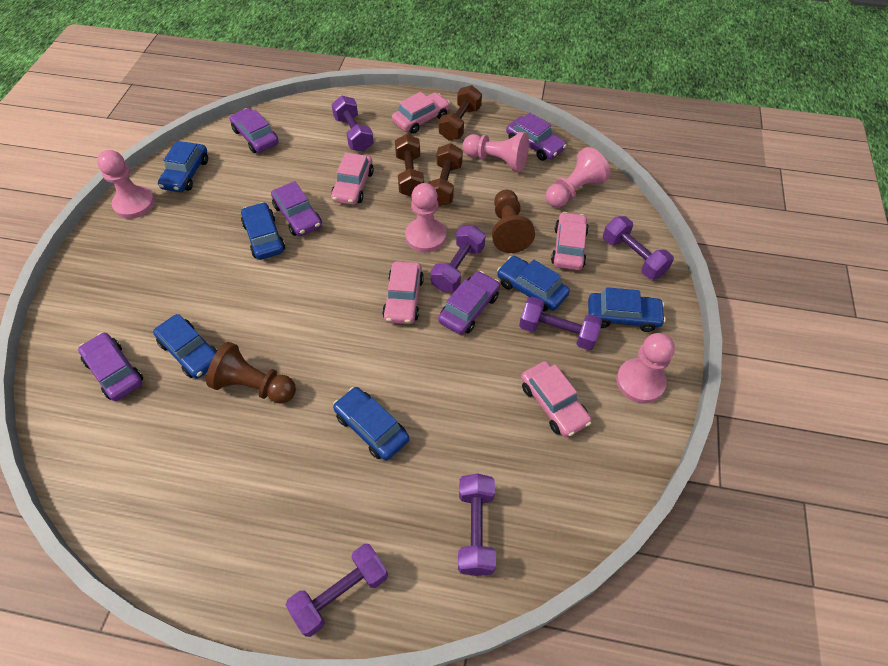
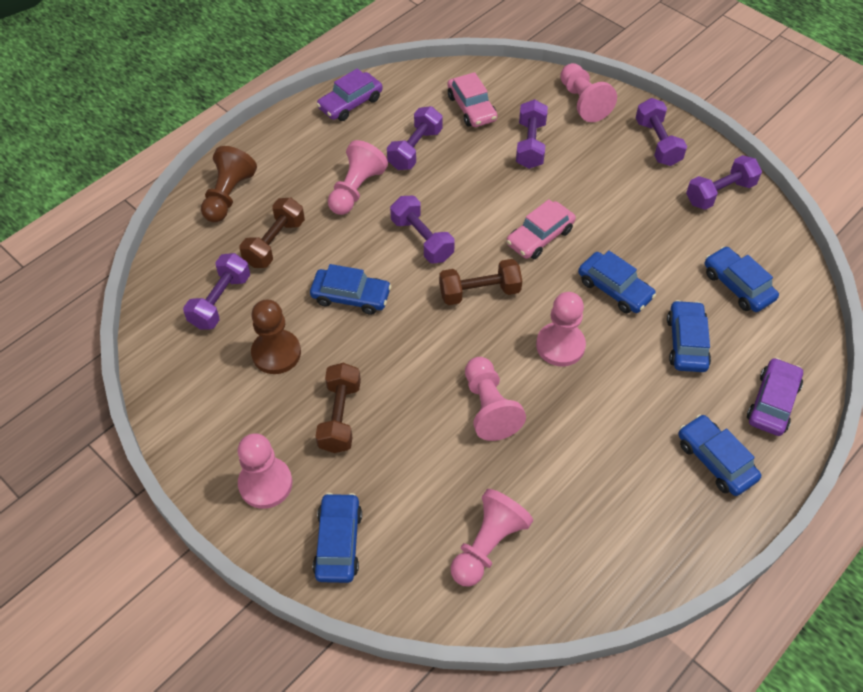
pink car: [331,153,374,205] [382,261,424,324] [392,92,450,134] [521,361,591,437] [551,212,589,270] = 5 -> [447,72,497,127] [506,199,576,259] = 2
pink pawn: [97,150,155,219] [405,183,446,253] [463,132,529,172] [545,147,610,208] [616,333,675,403] = 5 -> [238,433,292,509] [328,140,388,215] [451,489,533,587] [465,357,526,441] [536,292,586,366] [560,63,617,122] = 6
purple car: [78,332,143,401] [230,108,279,153] [271,181,322,236] [438,271,500,335] [506,113,567,161] = 5 -> [317,69,383,121] [747,358,803,436] = 2

